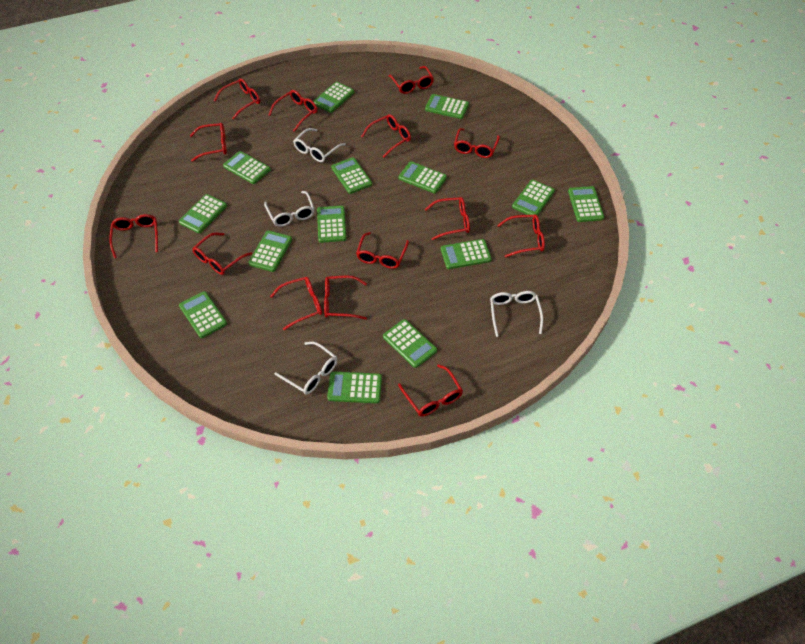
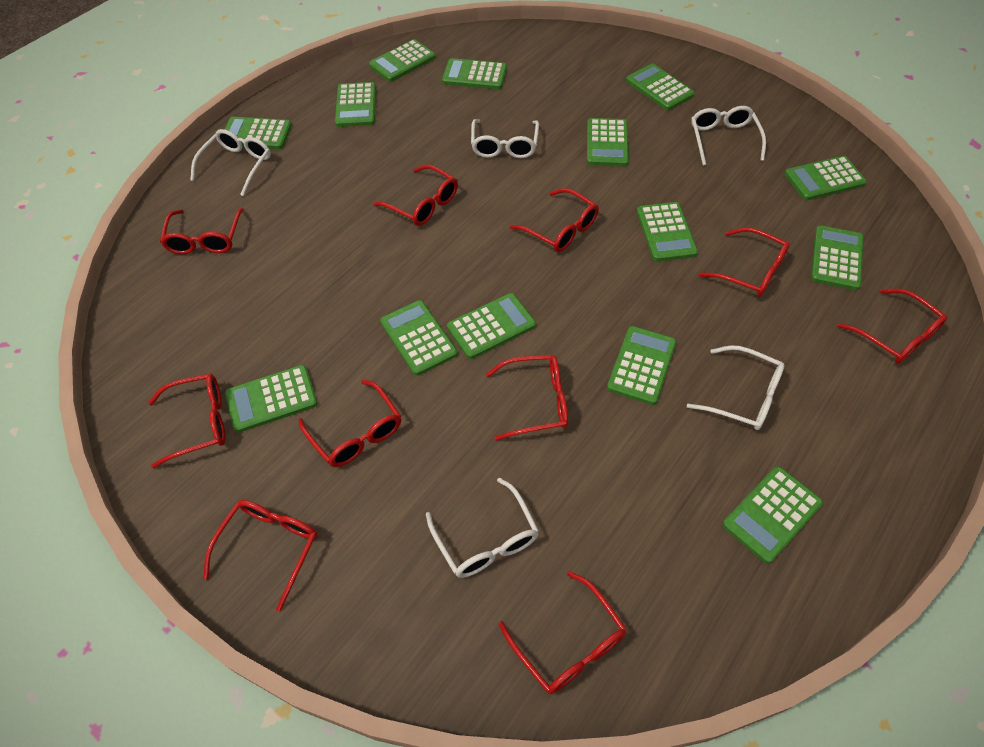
red glasses: [109,214,158,258] [190,123,227,162] [192,233,252,275] [214,78,260,120] [269,90,317,132] [270,277,322,330] [324,276,367,320] [356,232,409,269] [361,114,411,158] [388,66,434,94] [398,364,463,417] [425,197,470,240] [454,128,500,158] [497,214,545,258] = 14 -> [148,373,226,469] [160,208,244,254] [203,500,317,611] [298,380,401,467] [373,165,458,226] [486,355,568,441] [499,571,627,694] [510,188,599,252] [698,227,790,297] [838,289,948,364] = 10
white glasses: [264,191,315,227] [274,342,337,394] [293,128,346,162] [490,291,543,337] = 4 -> [190,129,271,196] [426,478,539,578] [471,119,539,158] [687,345,785,430] [691,106,766,165] = 5

